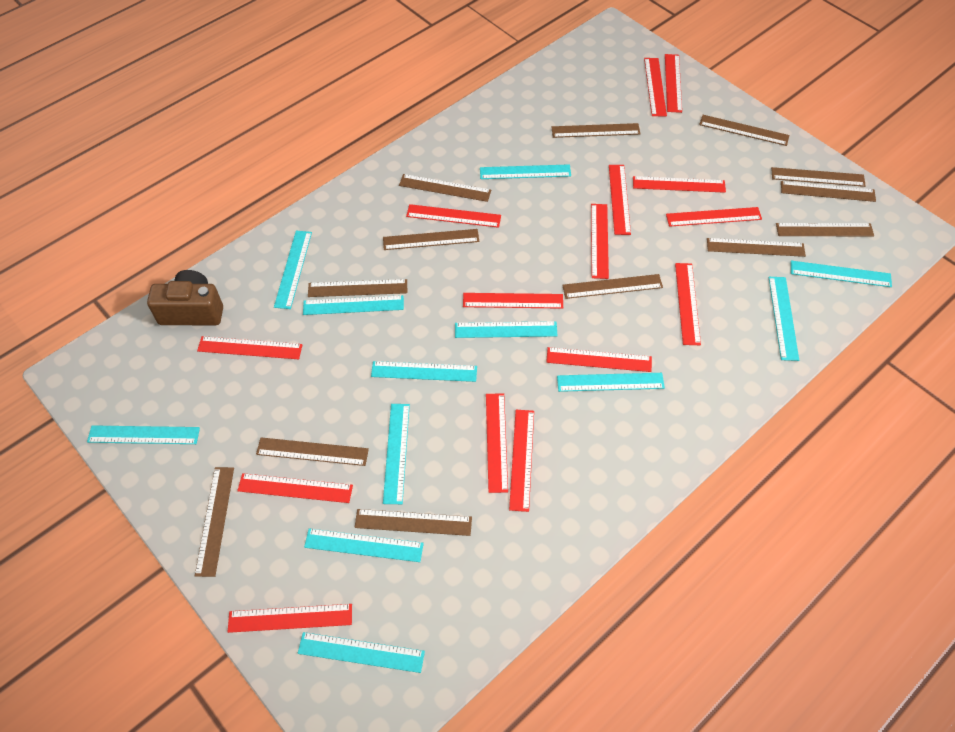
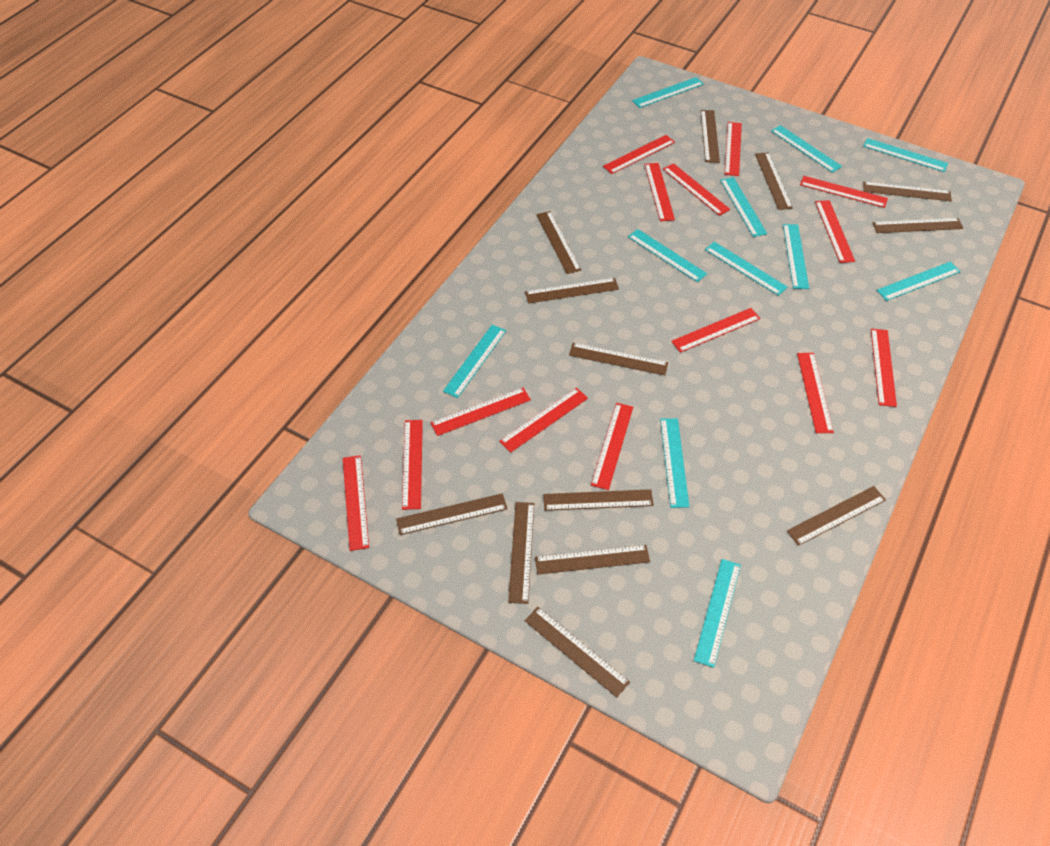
brown camera: [147,270,223,325] = 1 -> none = 0
red ruler: [197,336,303,359] [228,604,352,633] [237,473,353,503] [406,204,501,228] [463,293,563,309] [486,393,508,493] [509,410,534,512] [546,347,652,372] [591,204,609,279] [609,165,631,235] [633,176,726,193] [644,58,667,116] [665,54,682,113] [666,207,762,227] [675,263,701,345] = 15 -> [343,455,369,551] [402,420,423,510] [431,388,531,436] [499,388,588,453] [591,403,633,490] [603,135,675,174] [644,163,675,221] [663,163,730,216] [671,308,760,353] [725,122,742,176] [797,353,834,433] [800,176,888,208] [815,200,855,263] [871,329,897,407] = 14
turquoise ruler: [87,425,200,444] [274,231,312,309] [298,632,425,673] [303,295,404,315] [304,528,424,562] [371,361,477,382] [383,404,410,504] [455,321,558,338] [480,164,571,179] [557,373,665,392] [769,277,799,361] [791,261,892,287] = 12 -> [443,325,506,398] [628,229,707,282] [632,77,704,108] [660,418,689,508] [694,559,741,668] [705,242,788,296] [720,177,767,237] [771,125,842,173] [783,224,809,289] [863,138,948,172] [877,262,961,301] = 11

